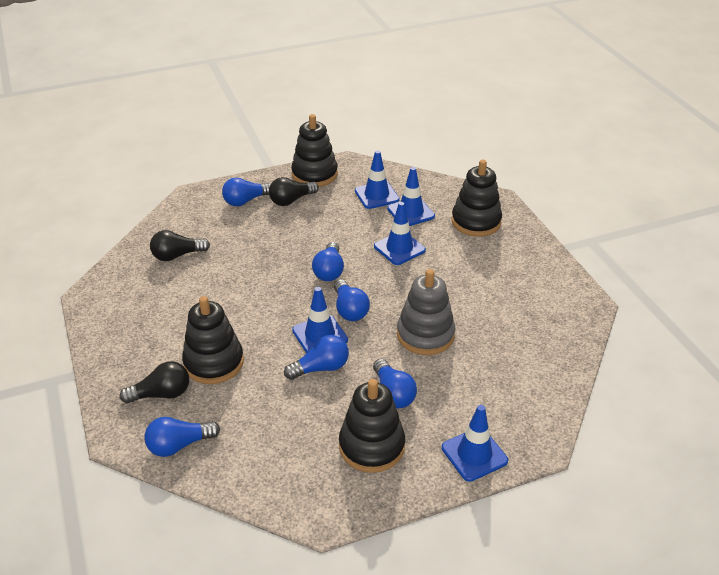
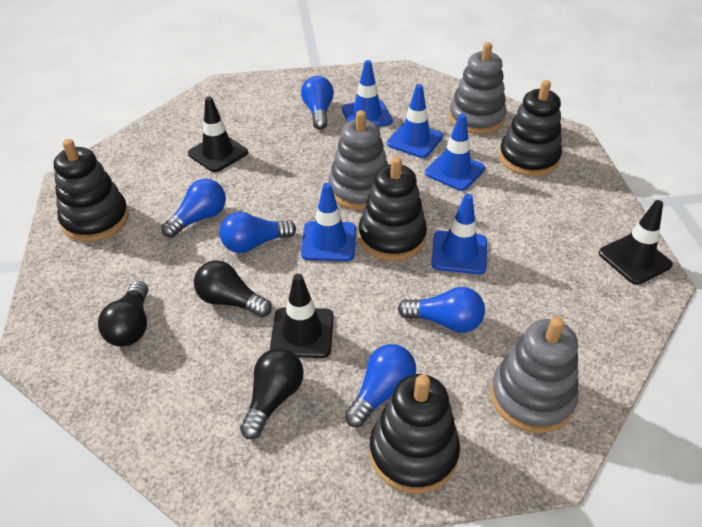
black traffic cone: none = 0 -> [188,96,248,172] [270,274,334,358] [599,200,673,285] = 3
blue light bulb: [144,417,220,457] [222,178,271,206] [284,335,349,380] [312,242,344,281] [334,279,370,321] [373,359,417,408] = 6 -> [161,179,226,238] [219,212,296,253] [301,76,334,130] [345,344,416,427] [398,287,485,333] = 5
grey stacking toy: [397,269,455,355] = 1 -> [328,110,388,210] [449,42,507,134] [490,317,579,433] = 3

